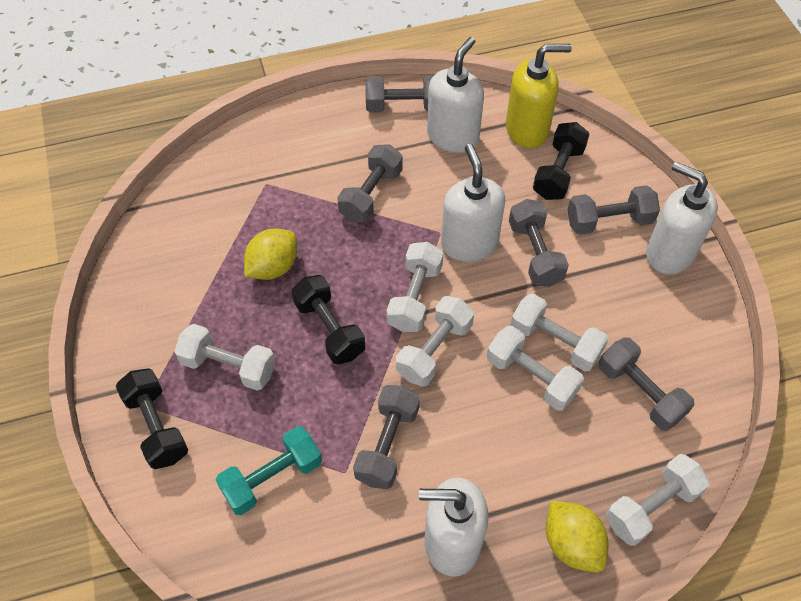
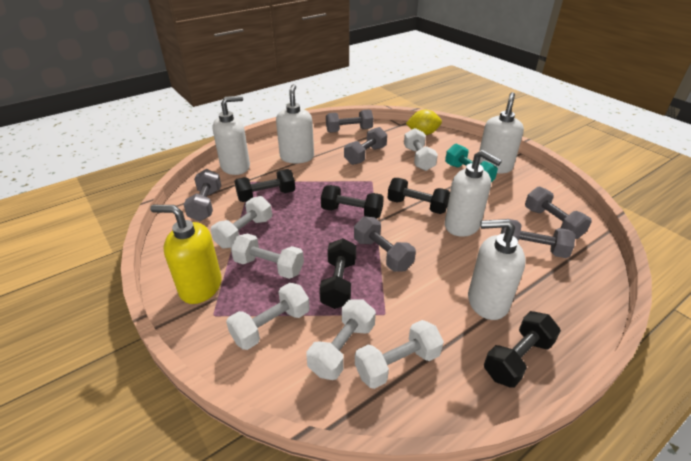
black dumbbell: [116,368,188,469] [292,275,365,364] [533,122,589,200] = 3 -> [234,169,295,202] [319,238,356,309] [321,185,384,219] [388,178,450,214] [484,311,561,388] = 5
white soap dispenser: [419,478,489,576] [427,37,484,153] [441,144,505,262] [646,162,718,274] = 4 -> [213,96,250,175] [276,84,314,163] [445,150,502,237] [468,219,526,320] [479,92,524,173] = 5
yellow lemon: [244,229,297,280] [546,501,609,572] = 2 -> [406,110,442,135] = 1

